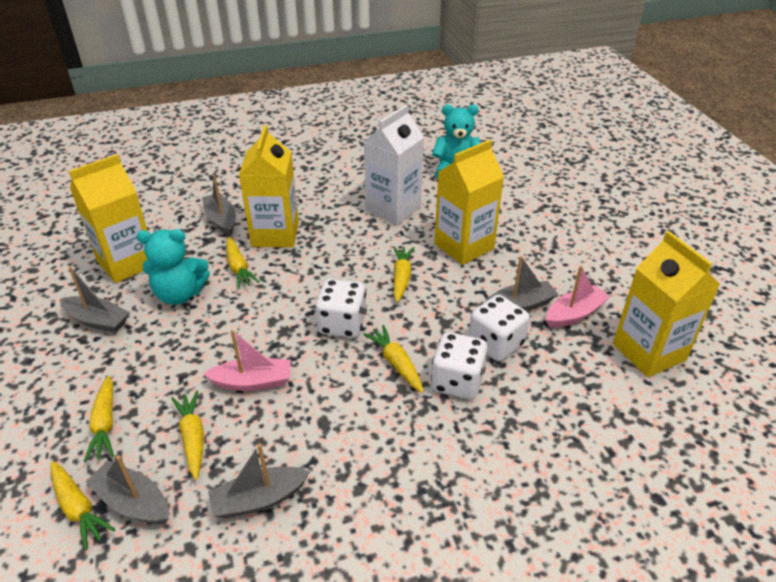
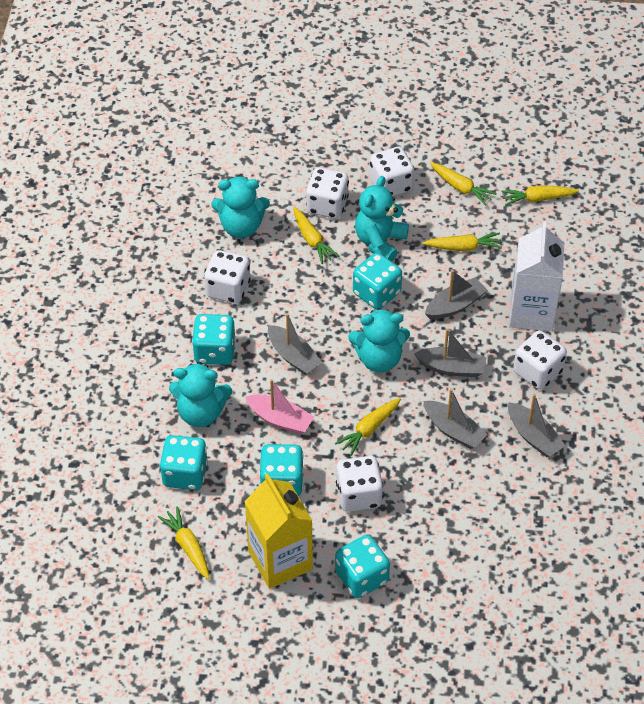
pink boat: [203,330,291,391] [546,265,610,328] = 2 -> [245,379,314,434] = 1
turquoise dice: none = 0 -> [160,435,208,490] [192,314,236,365] [259,444,304,496] [335,535,390,598] [353,253,402,309] = 5
turquoise teddy bear: [136,229,210,305] [432,104,481,179] = 2 -> [169,362,232,427] [211,176,270,238] [348,308,410,372] [355,176,409,261] = 4
white dice: [316,279,367,338] [431,332,488,399] [469,295,530,361] = 3 -> [204,250,251,304] [306,168,349,219] [336,456,383,512] [369,147,414,196] [513,331,567,390] = 5
yellow carton: [69,154,148,283] [239,125,299,247] [434,140,504,265] [613,231,720,377] = 4 -> [244,474,313,589] = 1

